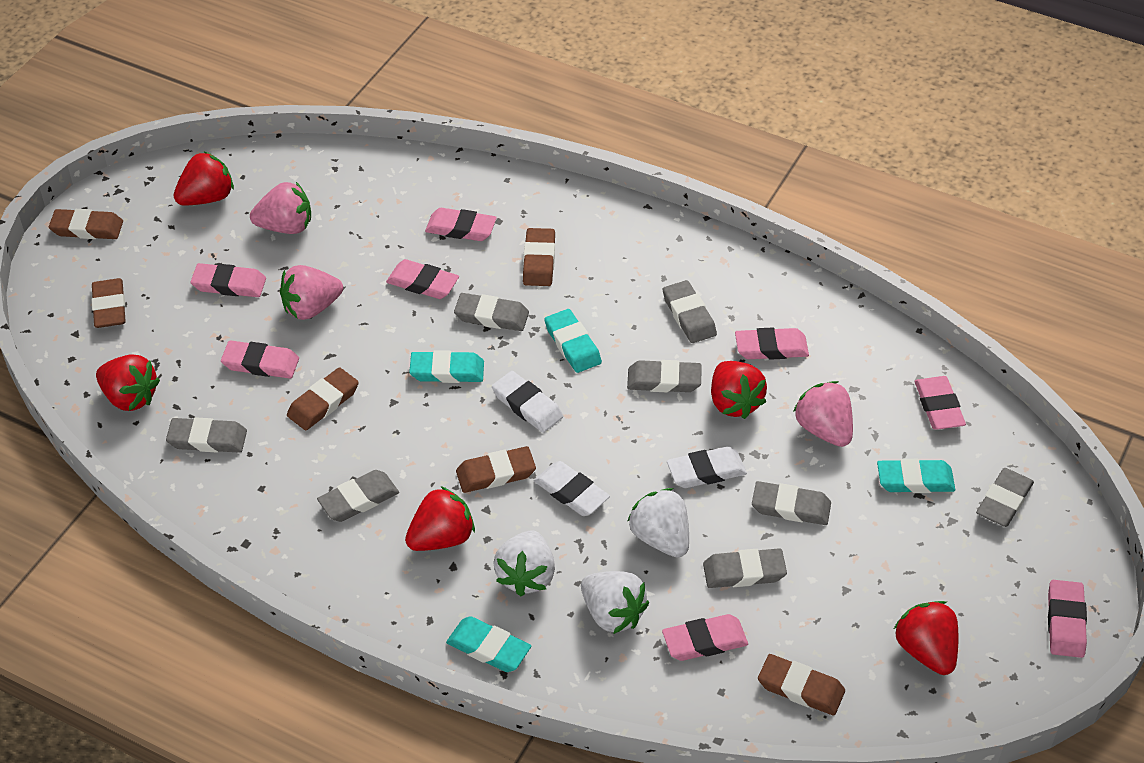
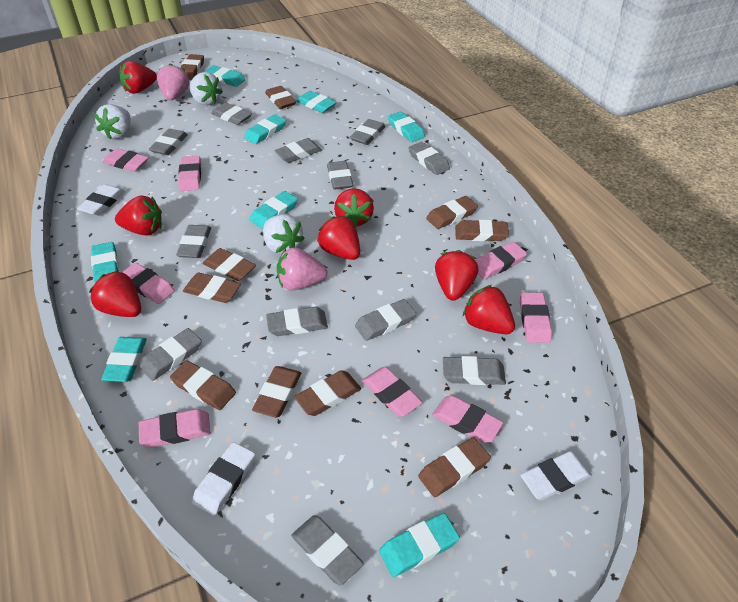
brown eraser: [49,209,123,239] [91,278,126,328] [287,367,359,430] [456,446,536,493] [523,228,555,286] [758,654,845,716] = 6 -> [170,360,236,410] [180,54,204,80] [183,273,241,303] [203,248,256,281] [252,366,301,418] [265,86,296,109] [294,370,361,416] [418,437,491,497] [426,196,478,229] [455,220,509,241] = 10
grey eraser: [166,417,247,453] [317,470,399,522] [454,293,529,331] [627,360,702,392] [663,280,717,343] [703,548,787,588] [752,481,831,525] [976,468,1034,527] = 8 -> [139,328,202,381] [149,129,188,155] [176,225,211,258] [211,102,252,125] [266,307,328,336] [274,138,322,163] [291,515,364,585] [327,161,353,190] [350,119,386,145] [355,299,416,341] [408,142,450,175] [443,356,506,385] = 12
pink strawberry: [250,182,311,234] [280,265,343,320] [793,381,853,447] = 3 -> [157,64,189,100] [276,247,327,291] = 2
red strawberry: [96,354,160,411] [174,151,234,205] [405,486,475,551] [711,361,767,419] [894,601,958,675] = 5 -> [89,270,141,317] [115,195,162,236] [119,61,157,94] [317,215,360,260] [334,188,374,227] [435,250,479,301] [463,285,515,334] = 7
turquoise eraser: [409,350,484,383] [446,616,531,672] [544,309,602,373] [877,459,955,493] = 4 -> [91,242,119,283] [101,337,147,382] [204,65,245,87] [244,114,286,144] [250,191,298,229] [296,91,337,113] [379,513,460,577] [388,111,425,142] = 8

